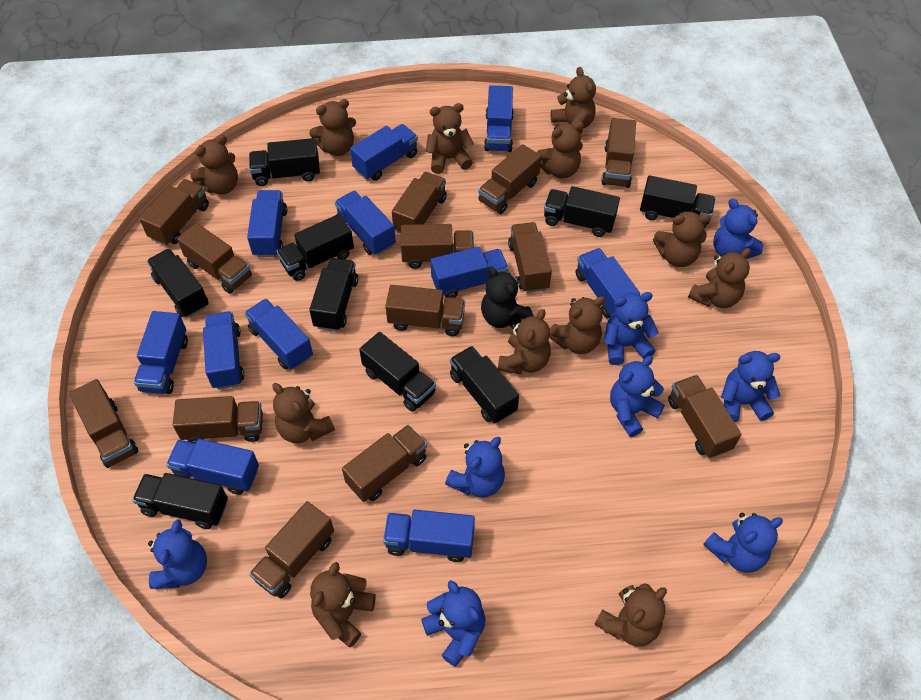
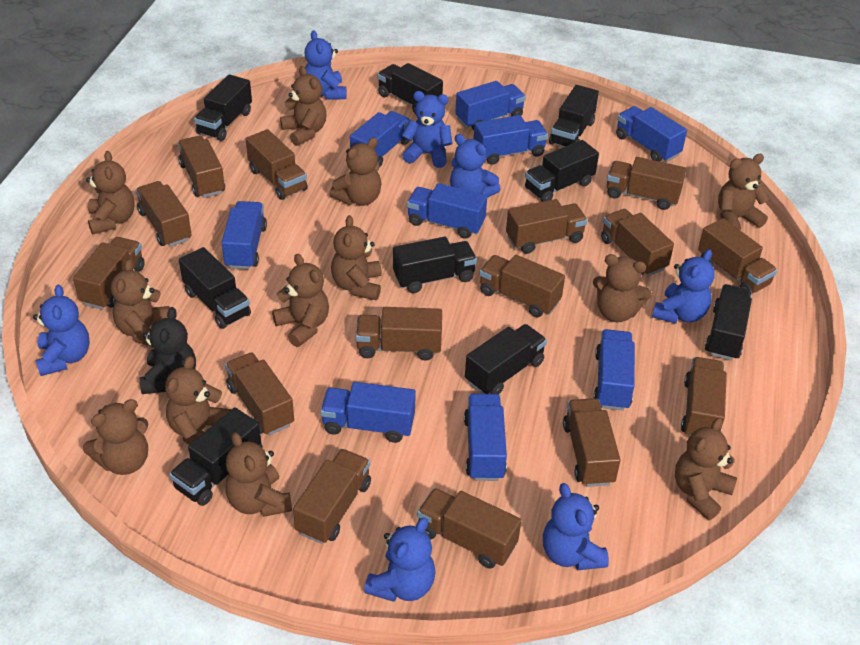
blue teddy bear: [148,520,207,589] [421,580,485,667] [445,437,505,498] [604,292,659,365] [610,356,665,437] [703,513,783,573] [713,198,763,259] [721,351,780,422] = 8 -> [33,285,90,376] [304,30,346,100] [364,517,436,602] [401,91,453,168] [450,134,501,198] [543,483,609,570] [652,249,715,324] = 7
blue truck: [134,311,188,394] [166,439,259,495] [203,311,244,389] [245,299,313,370] [247,190,287,257] [335,191,396,255] [350,124,418,181] [383,510,475,562] [431,247,509,298] [484,85,514,152] [576,248,640,318] = 11 -> [222,201,267,269] [320,382,416,443] [350,111,410,168] [407,183,487,239] [455,81,526,130] [464,394,507,481] [474,115,548,165] [593,329,635,411] [616,106,687,162] = 9
brown truck: [69,379,138,468] [139,179,209,246] [173,396,263,444] [177,223,252,294] [249,501,334,598] [342,425,427,502] [385,285,465,336] [392,172,447,234] [401,224,474,269] [478,144,541,214] [508,222,552,293] [601,118,636,188] [668,375,742,458] = 13 -> [73,237,145,309] [136,181,192,247] [178,136,225,198] [225,352,294,435] [246,129,308,200] [293,449,371,544] [356,307,442,361] [417,488,521,568] [479,255,565,317] [506,199,587,254] [563,398,621,487] [601,209,674,276] [607,157,686,210] [681,357,727,437] [698,218,777,295] = 15

